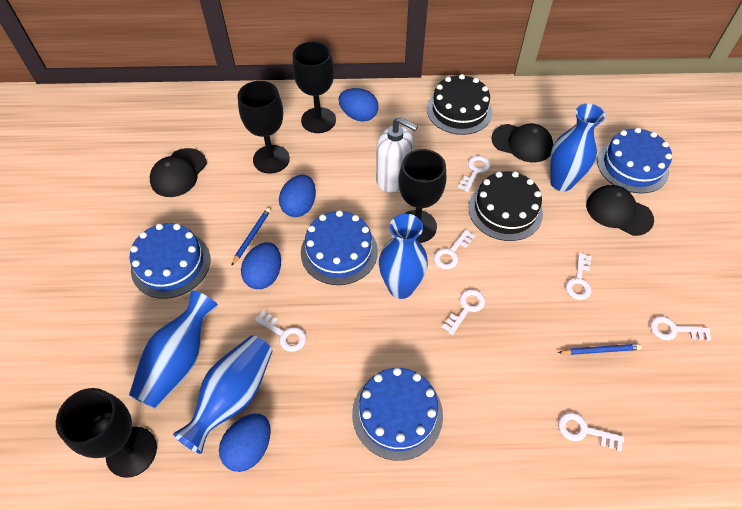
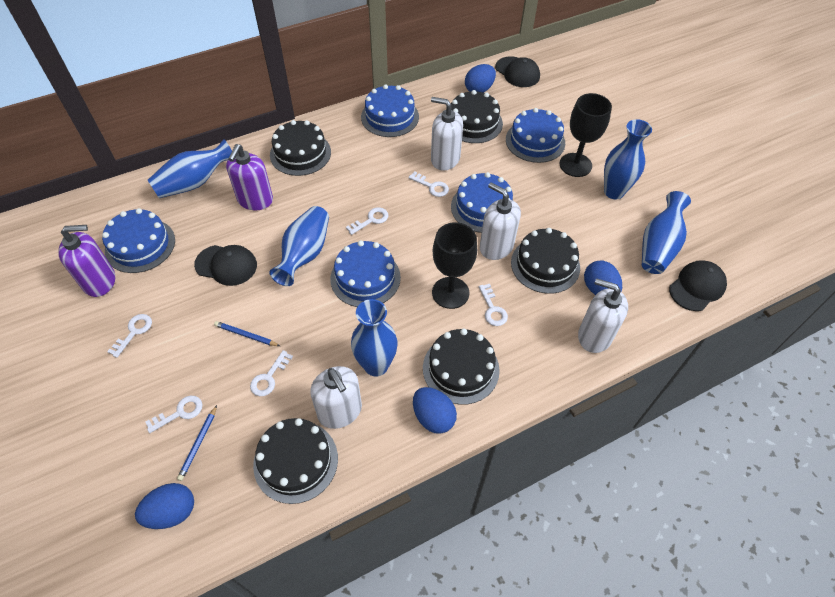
black cake: [427,74,492,135] [469,171,543,241] = 2 -> [253,418,338,504] [270,120,331,176] [423,329,500,405] [451,90,503,143] [511,228,580,294] = 5
black goblet: [56,388,157,478] [238,81,290,173] [292,42,336,133] [398,149,446,243] = 4 -> [432,222,477,309] [560,93,612,177] = 2
blue cake: [129,223,211,299] [301,210,378,285] [352,368,443,461] [597,127,672,193] = 4 -> [102,208,175,273] [330,240,401,307] [361,84,419,137] [451,172,513,233] [506,108,565,163] = 5
blue vase: [129,291,218,409] [173,335,273,454] [379,214,428,299] [550,103,605,191] = 4 -> [148,139,232,198] [270,206,329,286] [351,299,398,377] [604,119,652,200] [642,191,691,274] = 5
purple soap dispenser: none = 0 -> [58,225,115,297] [226,144,273,210] = 2
white key: [254,311,306,352] [434,230,475,269] [442,289,485,335] [458,156,490,192] [558,412,624,451] [565,253,592,300] [650,316,711,341] = 7 -> [107,314,152,358] [145,396,202,433] [250,350,293,396] [346,207,389,235] [408,171,449,197] [479,284,508,326] = 6
white soap dispenser: [376,117,418,193] = 1 -> [310,366,362,429] [431,97,463,171] [480,182,521,260] [578,278,628,353] = 4

